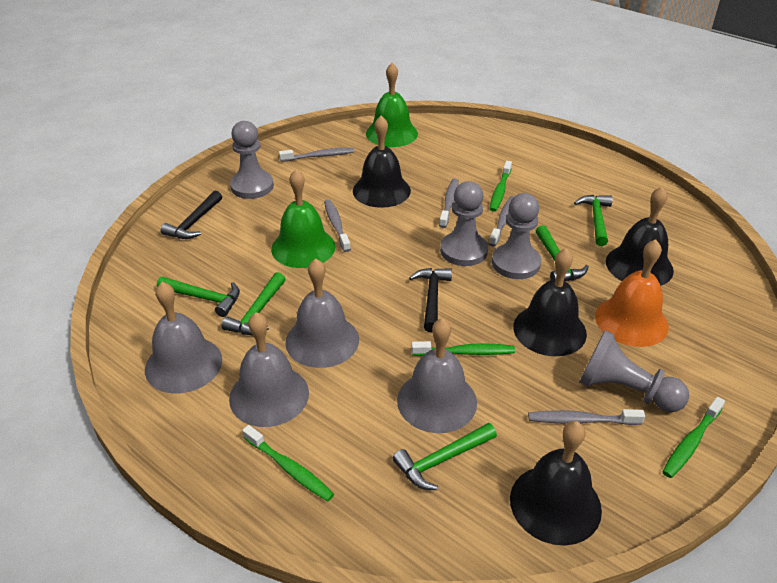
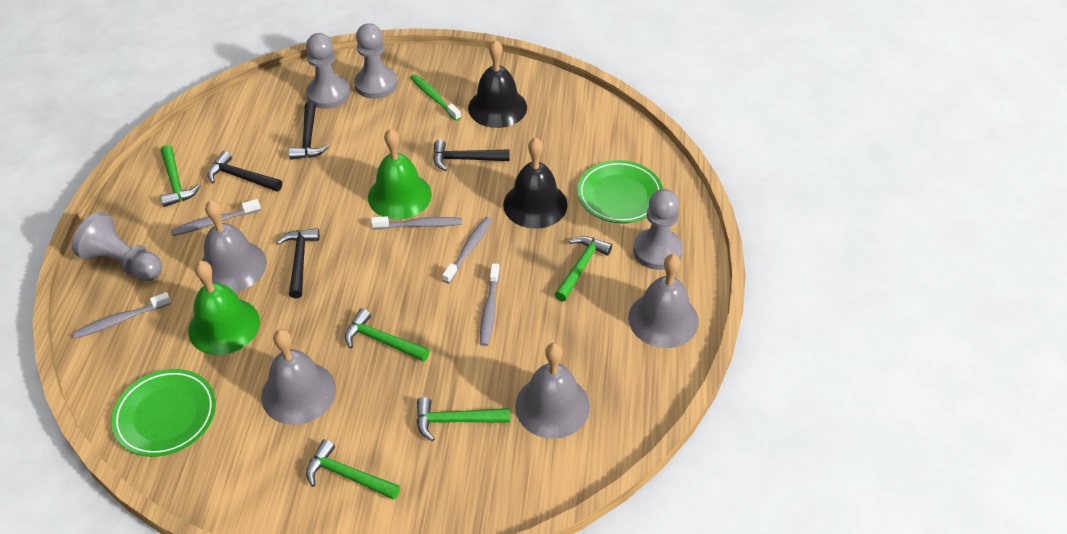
black bell: [353,116,411,208] [510,421,602,546] [513,248,587,356] [606,187,674,286] = 4 -> [468,40,527,128] [503,137,568,229] = 2
black hammer: [160,191,222,239] [409,268,452,332] = 2 -> [208,151,282,191] [277,228,320,298] [289,102,329,160] [433,140,510,172] = 4
green plate: none = 0 -> [111,369,216,457] [577,160,663,223] = 2
green toothbrush: [242,425,334,501] [411,341,515,356] [490,161,512,212] [662,397,725,478] = 4 -> [410,74,461,121] = 1
orange bell: [595,239,669,347] = 1 -> none = 0

